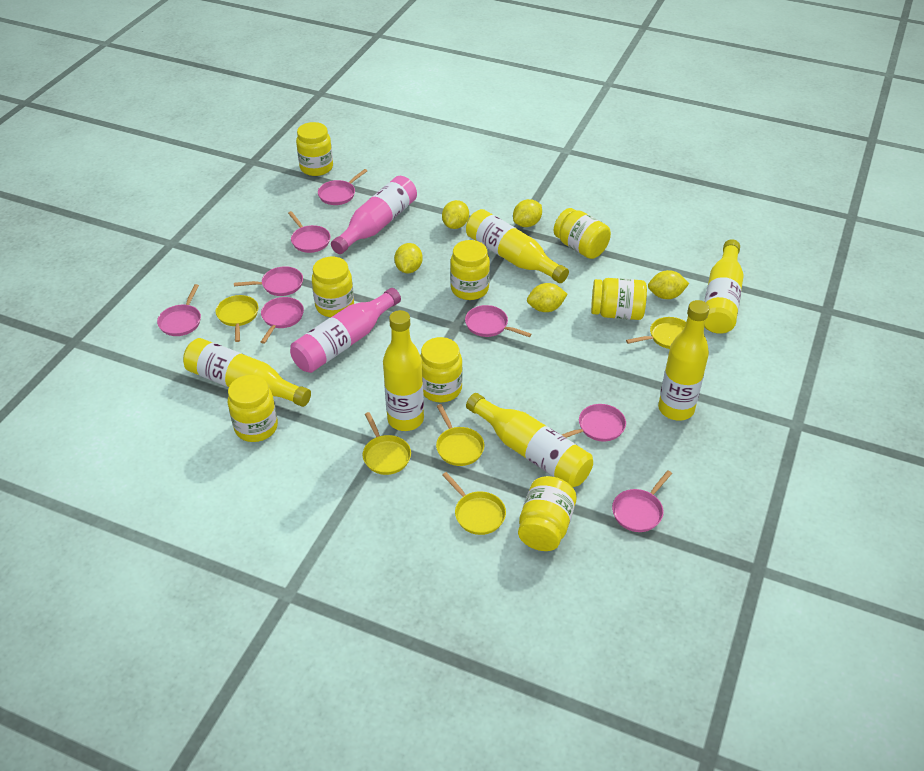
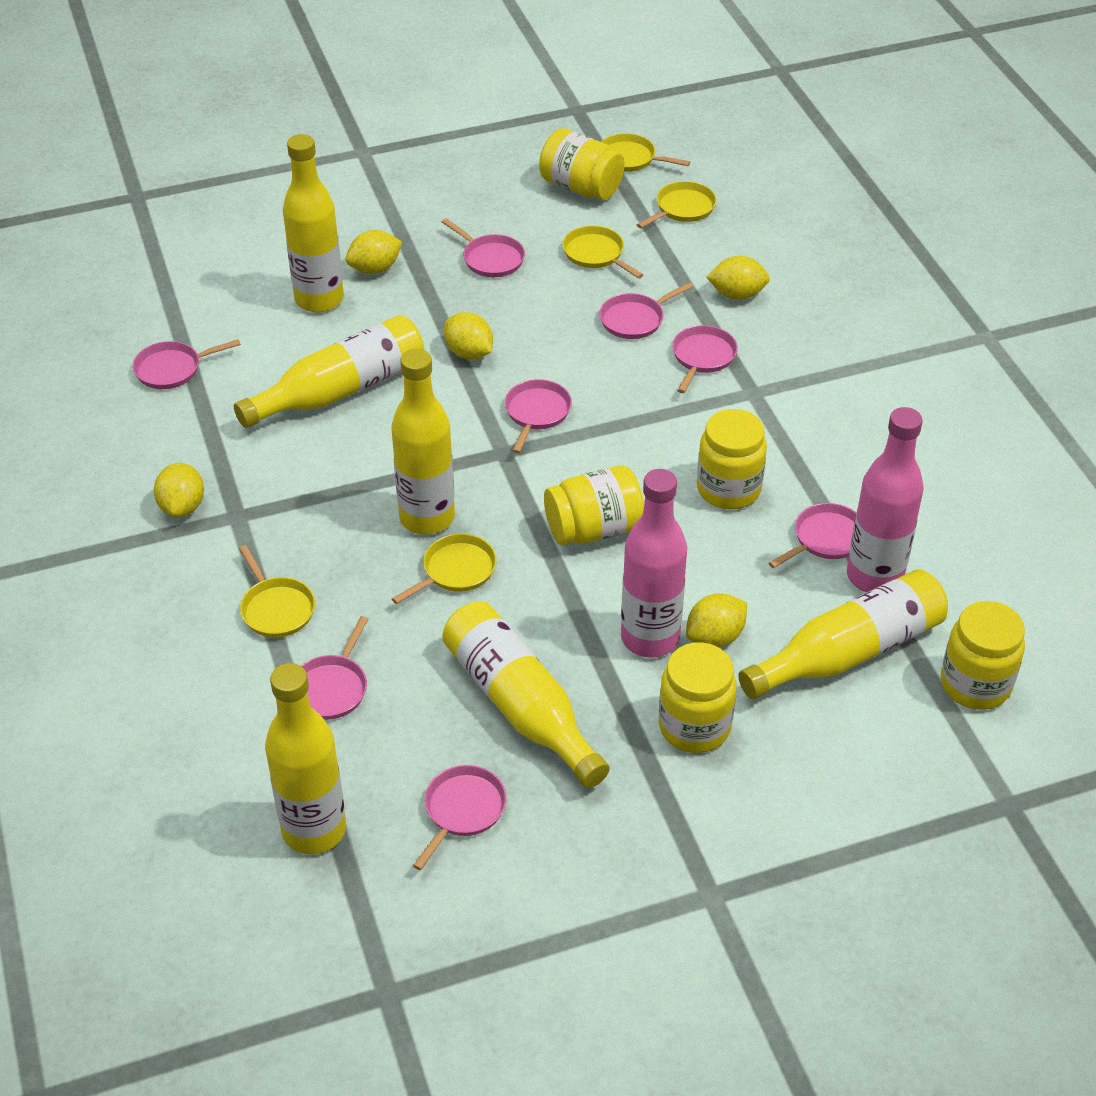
yellow jar: [228,375,278,442] [296,122,333,176] [312,257,354,317] [420,337,463,402] [450,240,490,300] [518,476,577,551] [554,208,611,259] [591,278,647,320] = 8 -> [539,128,625,200] [544,465,644,545] [659,642,736,753] [697,409,767,509] [941,601,1025,710] = 5

